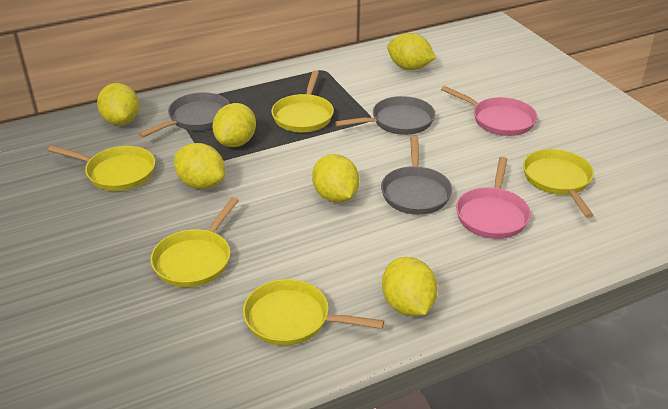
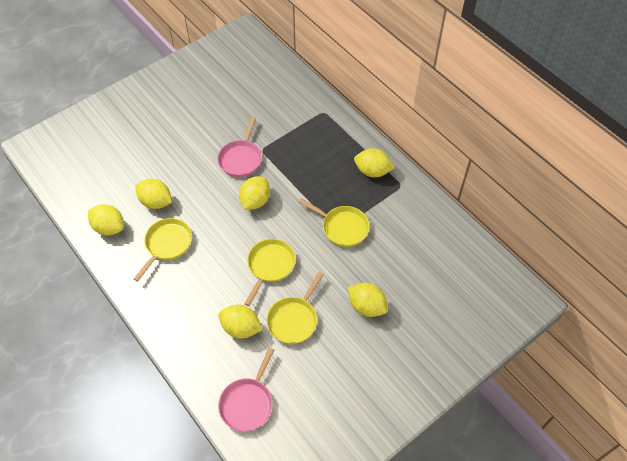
grey pan: [139,92,230,138] [335,96,435,135] [381,136,452,215] = 3 -> none = 0
yellow pan: [48,145,155,191] [151,197,239,287] [243,279,384,346] [271,70,334,132] [523,149,594,218] = 5 -> [134,218,192,282] [245,239,296,306] [267,272,324,344] [299,198,370,247] = 4

